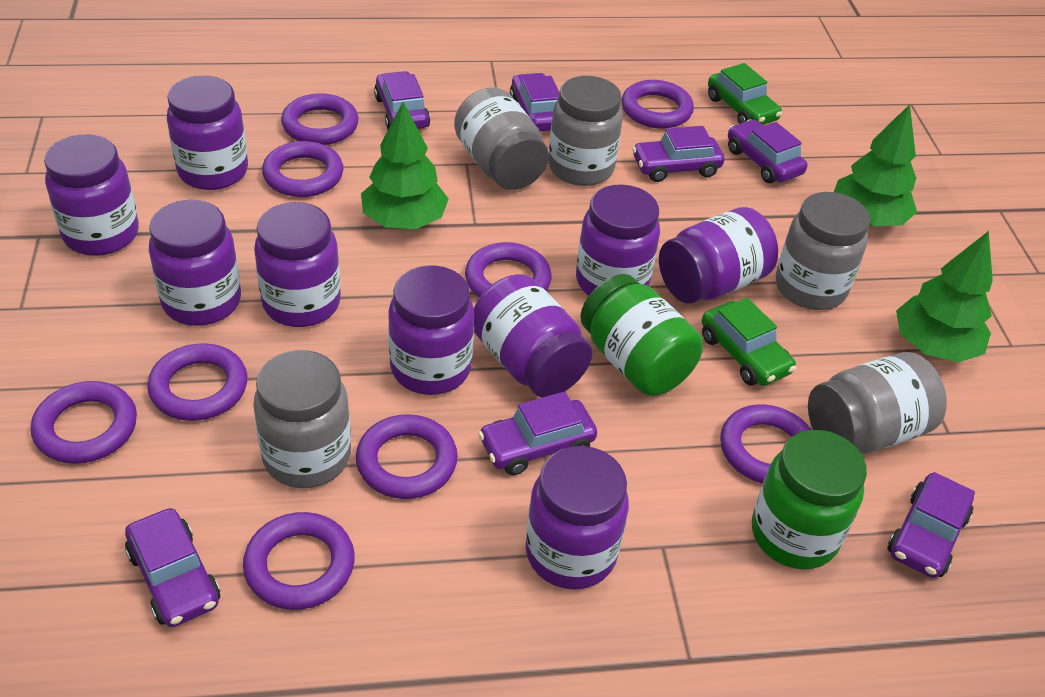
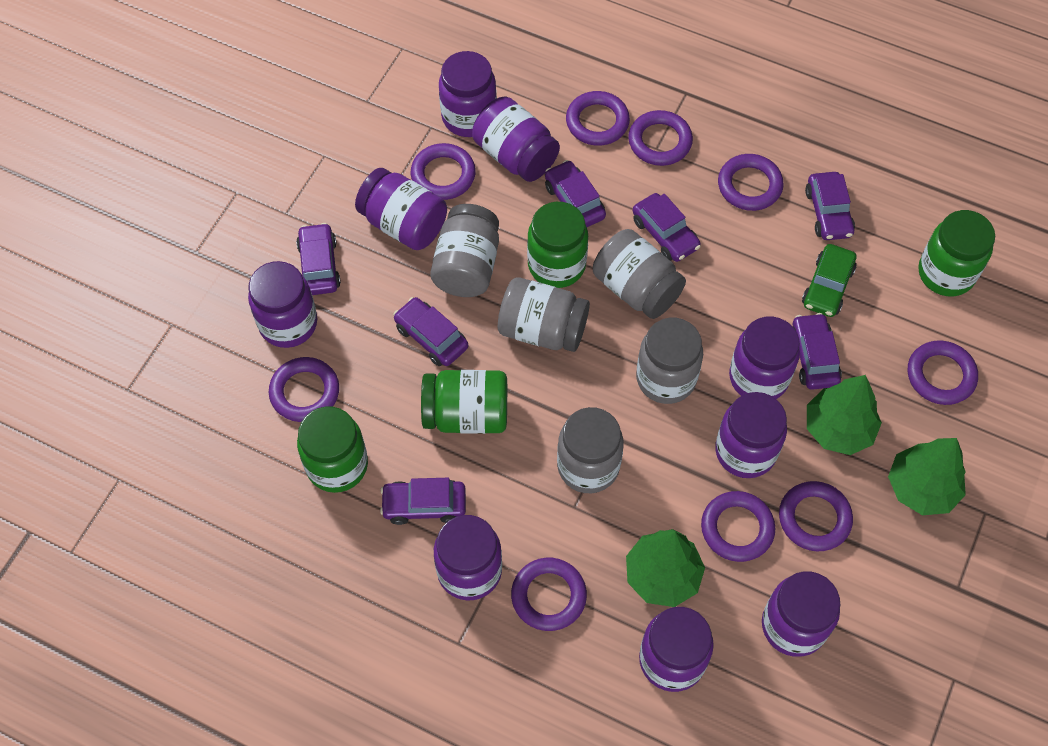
green car: [702,298,796,386] [708,63,782,125] = 2 -> [802,244,857,317] = 1
green jar: [580,274,703,396] [752,430,867,569] = 2 -> [297,407,368,493] [421,370,507,434] [527,202,588,288] [918,210,995,296] = 4

